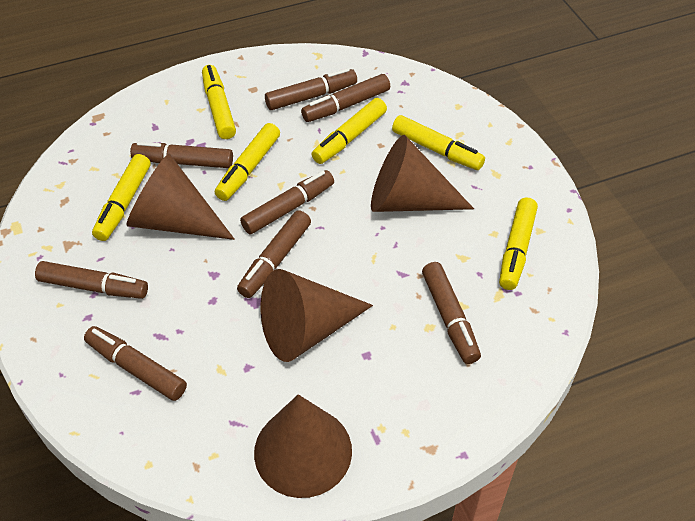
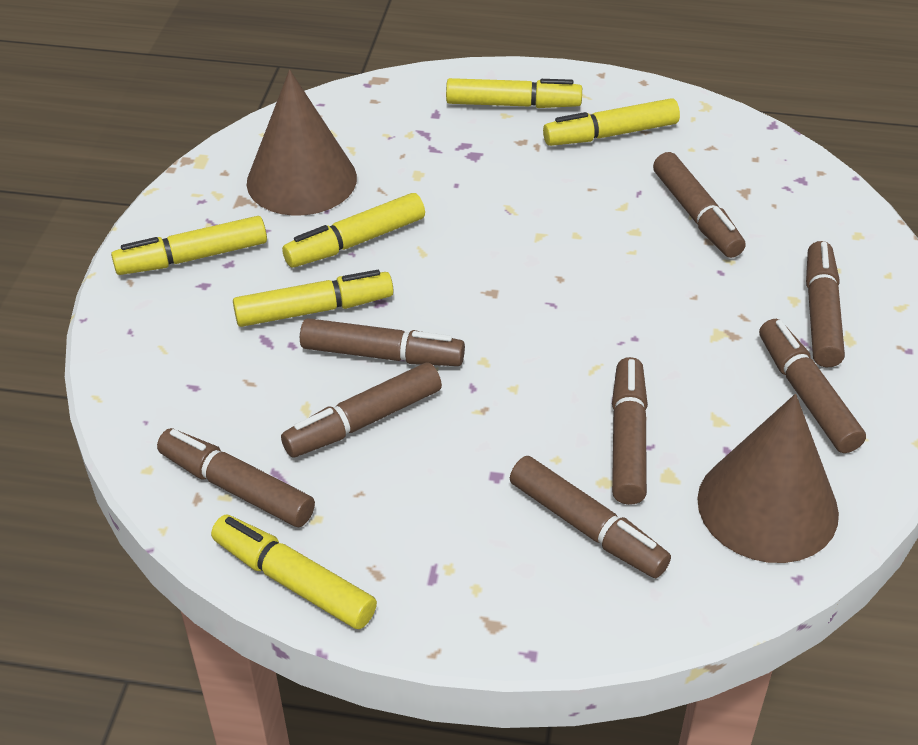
brown cone: [127,154,235,240] [254,394,352,498] [261,269,373,362] [371,135,474,212] = 4 -> [247,70,357,216] [697,394,839,563] = 2

